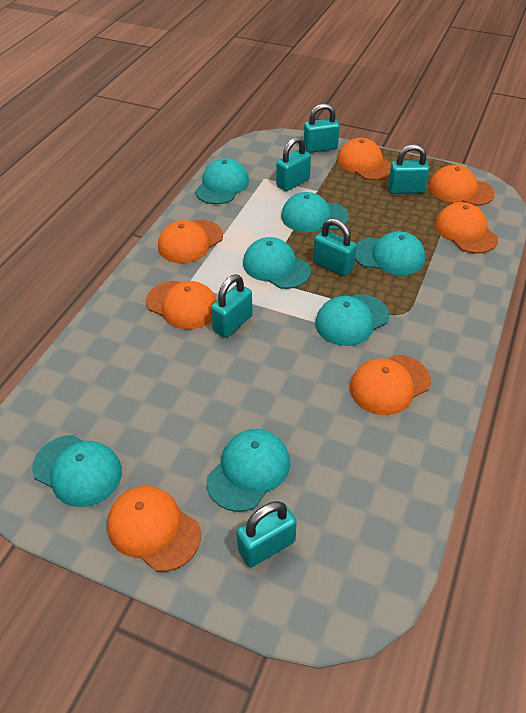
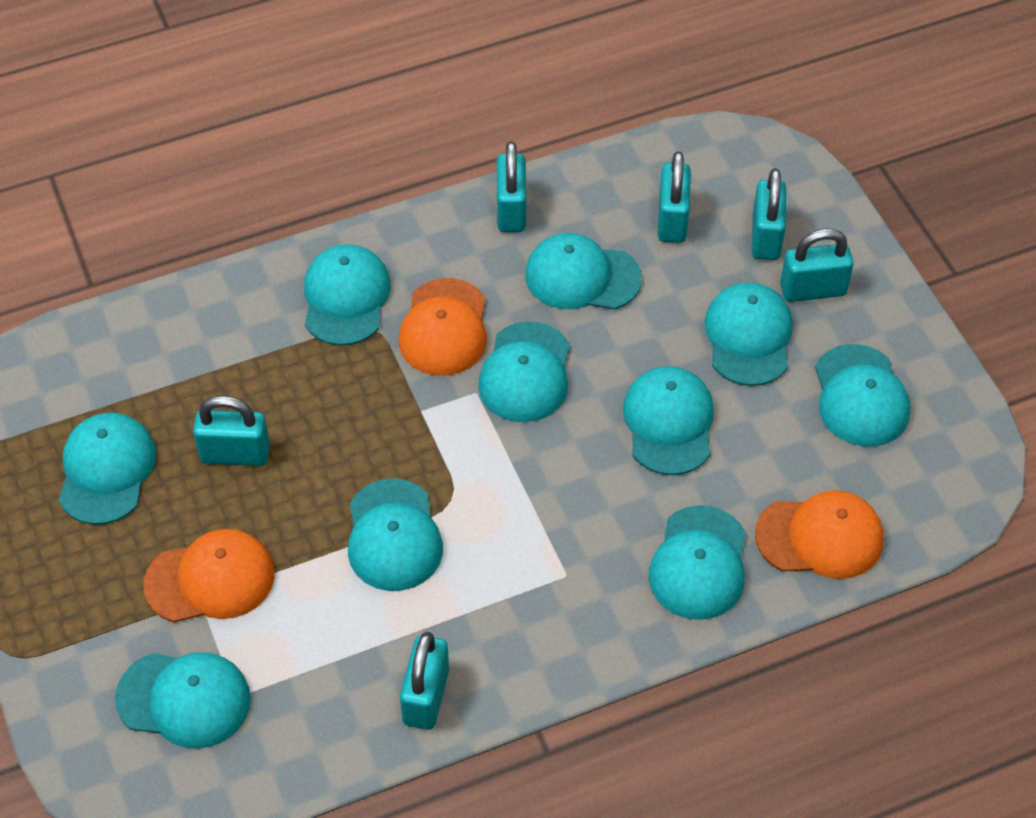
orange cap: [107,486,201,572] [146,281,217,329] [158,220,223,263] [337,138,391,180] [350,355,431,415] [429,165,495,206] [435,202,498,254] = 7 -> [144,529,275,622] [399,278,487,376] [755,490,884,579] = 3
turquoise cap: [32,435,122,507] [195,158,249,204] [206,429,290,512] [243,237,311,289] [281,192,349,232] [315,294,389,346] [355,231,425,275] = 7 -> [59,413,156,525] [115,652,251,749] [304,244,391,346] [348,479,443,591] [478,322,570,422] [525,233,642,310] [623,366,714,475] [648,505,746,620] [704,283,793,386] [815,344,911,446] = 10

